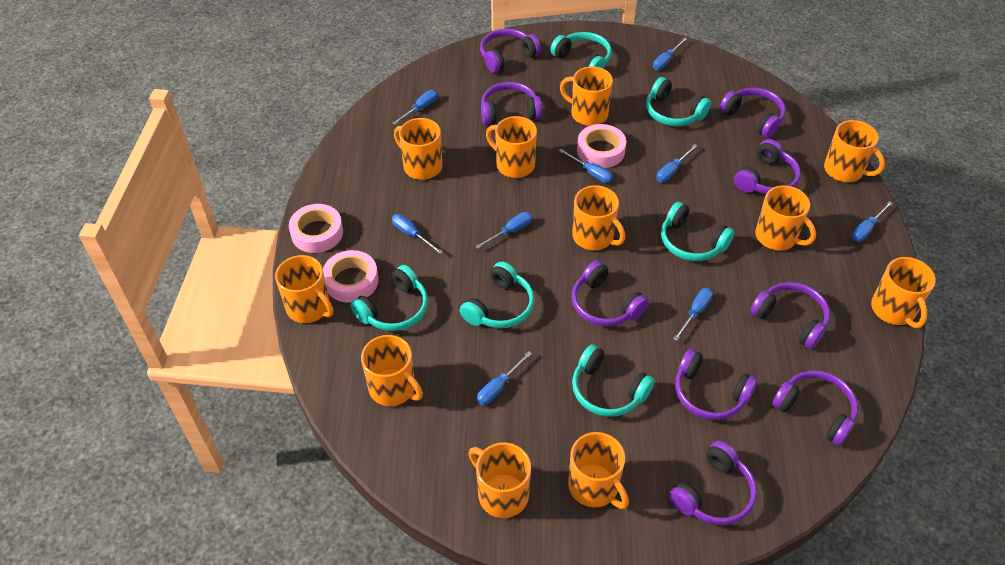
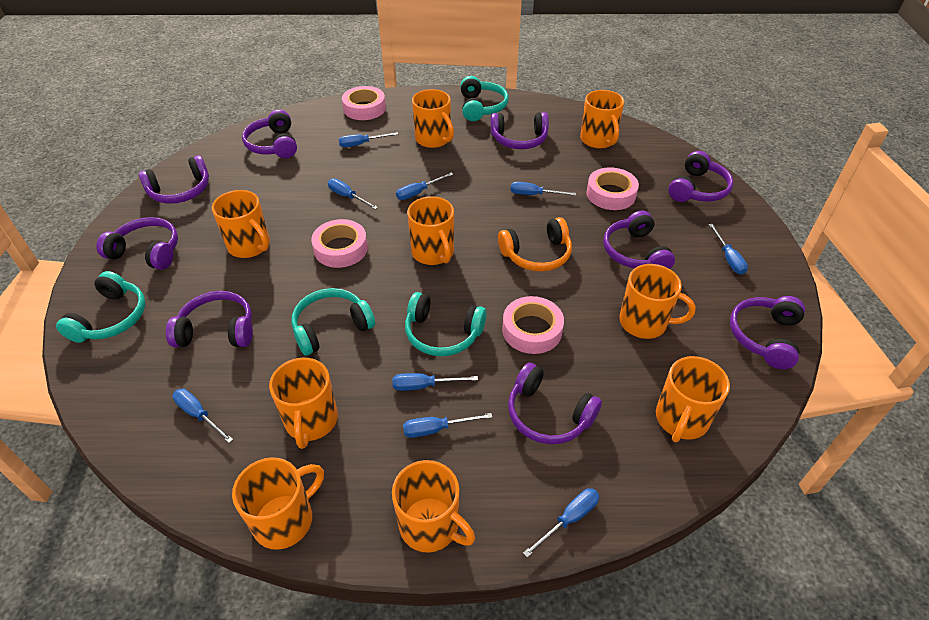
orange headphones: none = 0 -> [498,217,572,272] = 1
orange mug: [275,255,333,323] [361,335,423,406] [394,118,442,180] [469,442,531,518] [486,116,537,178] [560,66,613,126] [568,432,629,509] [572,185,625,250] [755,186,816,250] [824,120,885,182] [871,257,936,328] = 11 -> [212,190,270,258] [232,457,324,550] [269,358,338,449] [392,460,475,553] [407,196,454,265] [412,89,454,148] [580,90,624,148] [619,264,696,339] [656,356,730,442] = 9
pink tape: [289,204,343,253] [323,250,379,303] [577,124,626,168] = 3 -> [311,219,368,268] [342,86,386,120] [502,296,564,354] [586,167,639,210] = 4
turquoise headphones: [351,265,428,331] [460,262,535,328] [550,32,612,69] [572,345,655,417] [646,77,711,126] [661,202,735,261] = 6 -> [56,271,145,343] [291,288,375,355] [405,292,487,356] [460,76,509,121] = 4

